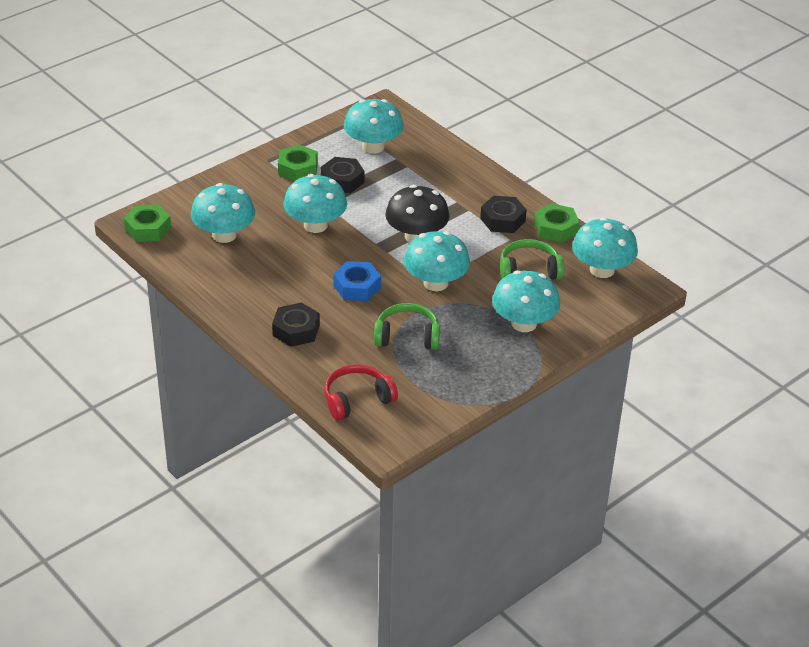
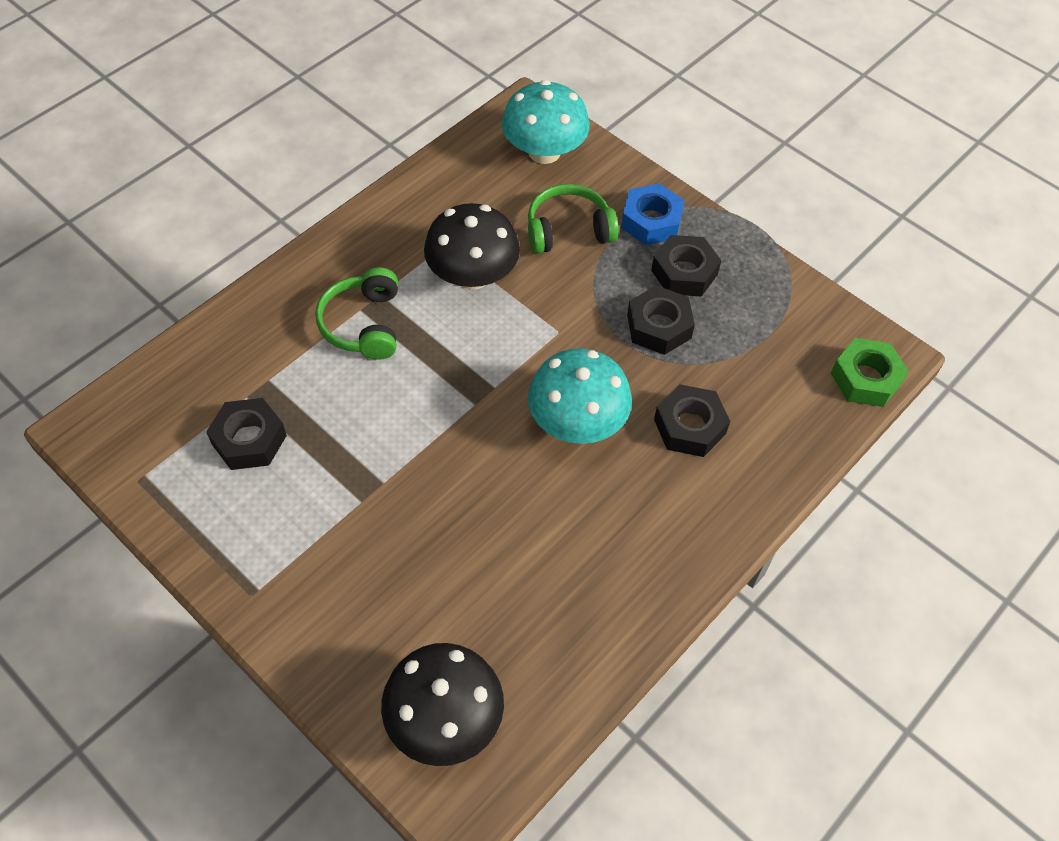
black mushroom: [385,185,450,242] = 1 -> [381,643,504,766] [424,203,520,290] = 2
black nut: [272,302,320,347] [321,157,365,193] [480,196,527,233] = 3 -> [206,398,287,470] [627,285,695,355] [651,235,722,297] [654,384,730,457] = 4
green nut: [124,204,171,242] [278,145,318,181] [534,203,579,243] = 3 -> [831,338,909,407] = 1
red headphones: [324,364,398,420] = 1 -> none = 0
turquoise mushroom: [191,183,255,243] [283,174,347,233] [344,99,404,153] [404,231,470,291] [492,270,560,332] [572,217,638,278] = 6 -> [502,80,590,164] [528,349,632,444] = 2

